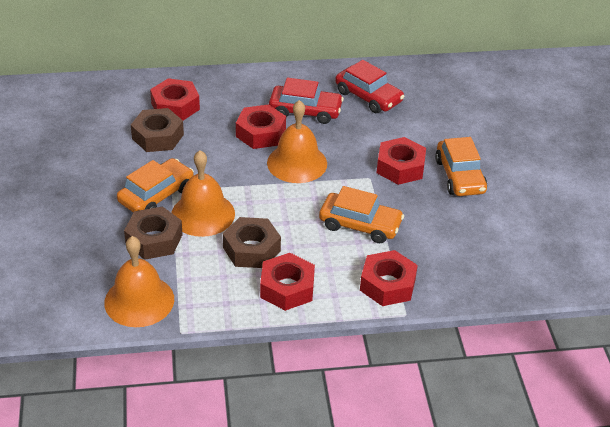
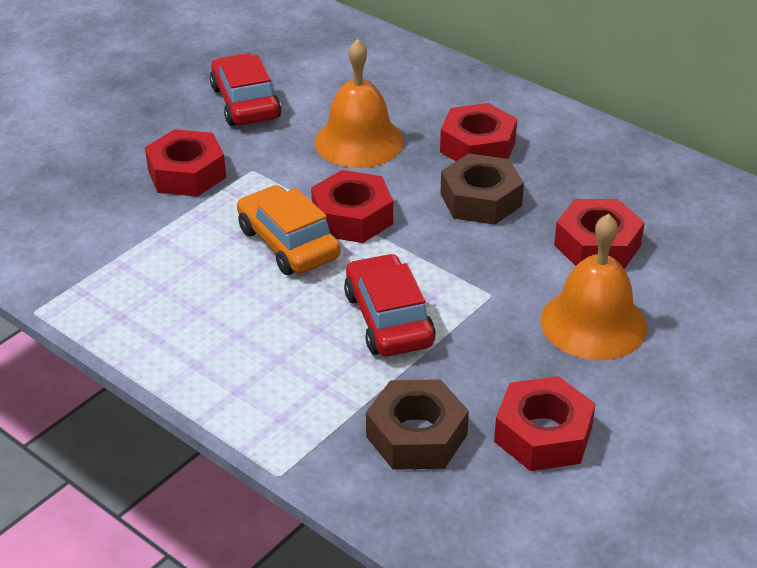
brown nut: [124,206,183,260] [131,108,184,152] [223,217,281,268] = 3 -> [366,379,469,470] [440,153,524,225] = 2
orange bell: [104,236,174,327] [171,150,235,237] [267,100,327,183] = 3 -> [314,39,404,168] [540,214,647,360] = 2
orange car: [117,158,194,213] [319,186,404,243] [435,137,487,196] = 3 -> [237,185,341,275] = 1

